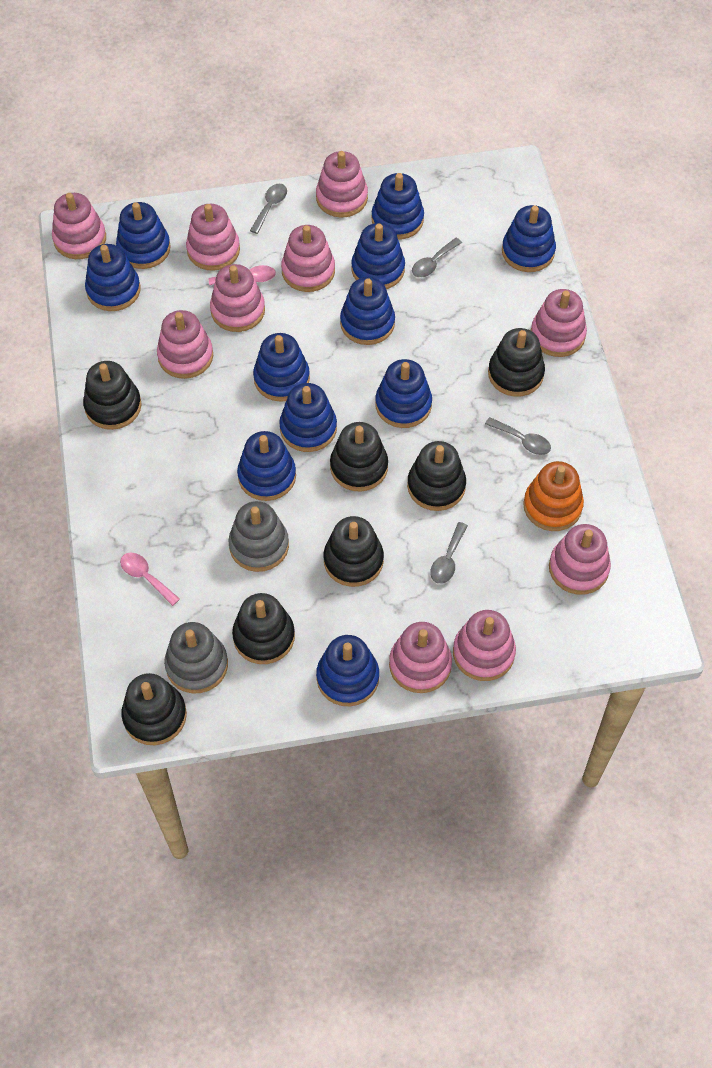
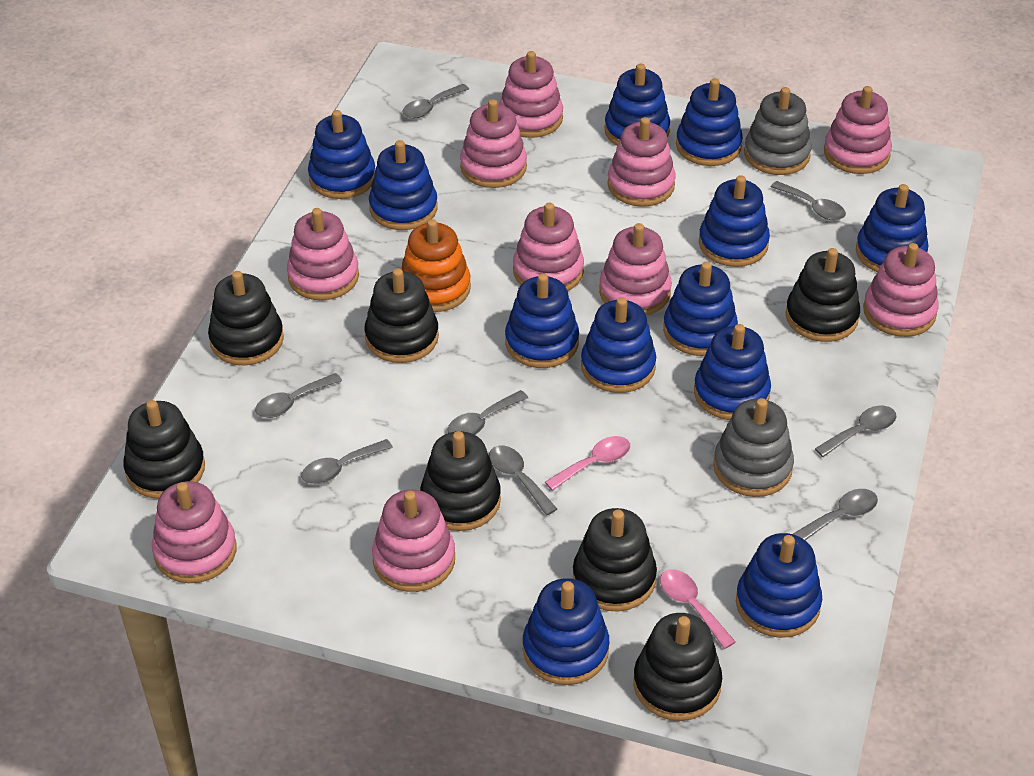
blue stacking toy: [85,244,140,311] [116,202,171,269] [237,431,296,501] [253,333,310,402] [279,383,337,452] [316,635,379,706] [340,277,395,345] [351,223,405,289] [372,173,424,240] [375,359,432,428] [502,205,556,272] = 11 -> [308,110,375,199] [369,140,438,230] [505,273,579,368] [523,578,609,685] [581,297,656,393] [605,64,670,146] [663,262,738,356] [676,78,743,166] [694,324,771,420] [699,175,770,267] [736,533,822,638] [856,184,929,272] = 12
grey spoon: [250,184,287,234] [412,238,462,278] [430,522,468,584] [485,417,551,455] = 4 -> [255,373,342,418] [301,439,393,484] [402,84,469,119] [447,390,528,435] [489,445,557,515] [771,181,846,220] [793,489,878,540] [815,406,897,457] = 8

